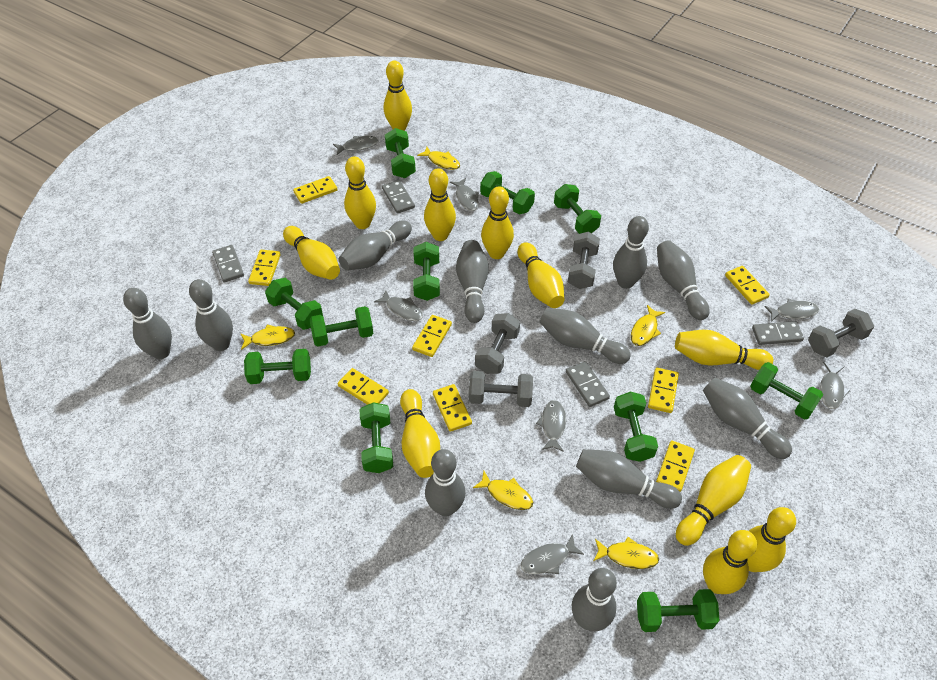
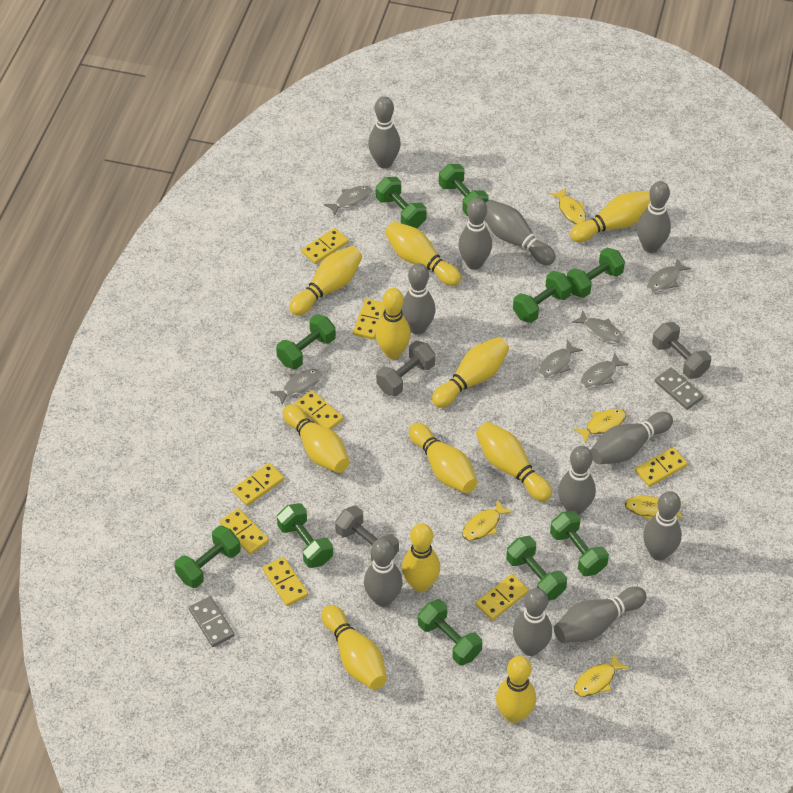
green dumbbell: [244,349,311,384] [265,278,323,330] [310,306,373,347] [359,402,393,473] [385,128,416,178] [413,242,440,301] [480,171,535,215] [554,184,601,234] [614,392,658,462] [637,589,720,632] [750,362,823,420] = 11 -> [174,526,241,588] [276,314,336,369] [277,503,333,568] [376,177,427,228] [418,599,482,665] [439,164,489,216] [506,536,567,601] [513,271,572,323] [550,511,609,576] [566,247,625,298] = 10
grey domino: [212,245,244,282] [382,180,415,214] [566,361,610,407] [752,321,804,345] = 4 -> [189,596,235,647] [655,367,704,410] = 2
grey dumbbell: [469,371,533,407] [475,313,520,374] [568,232,600,289] [808,309,874,357] = 4 -> [335,505,399,562] [376,341,435,396] [652,322,711,379] = 3
grey fish: [333,136,379,155] [374,290,423,321] [450,178,479,211] [520,534,584,575] [536,400,566,452] [764,299,819,322] [820,362,850,409] = 7 -> [270,369,323,405] [324,186,373,216] [538,340,583,378] [571,310,623,344] [580,352,629,388] [647,259,691,292] = 6

